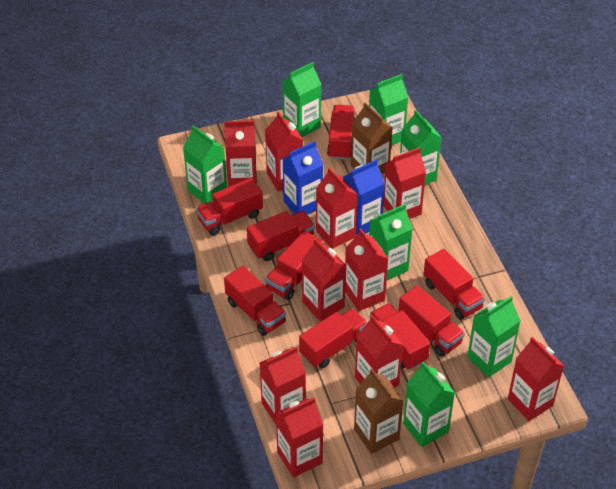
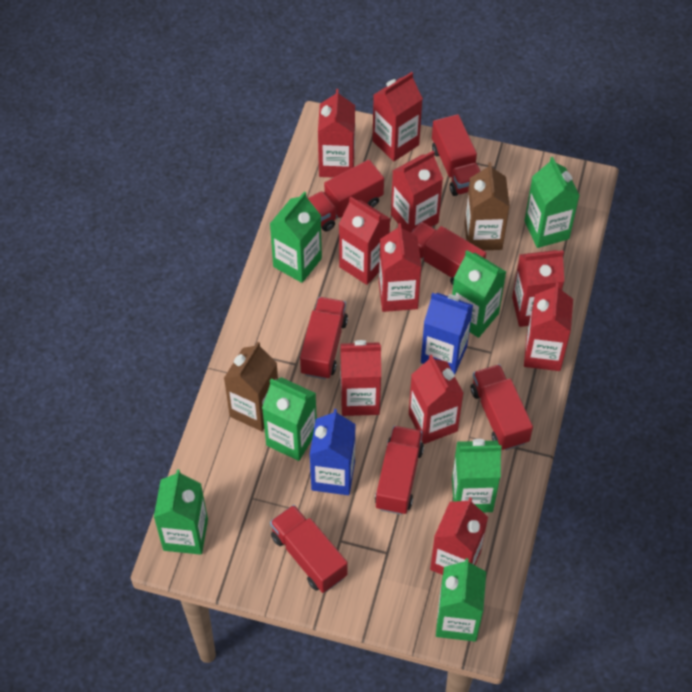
red truck: [196,178,263,235] [224,266,286,336] [247,211,315,261] [265,231,324,300] [299,308,368,368] [327,105,356,160] [370,303,430,370] [398,285,465,357] [423,249,485,320] = 9 -> [270,505,348,593] [300,297,348,379] [308,160,384,232] [375,426,424,515] [411,222,486,285] [432,114,480,196] [471,364,533,450] = 7

